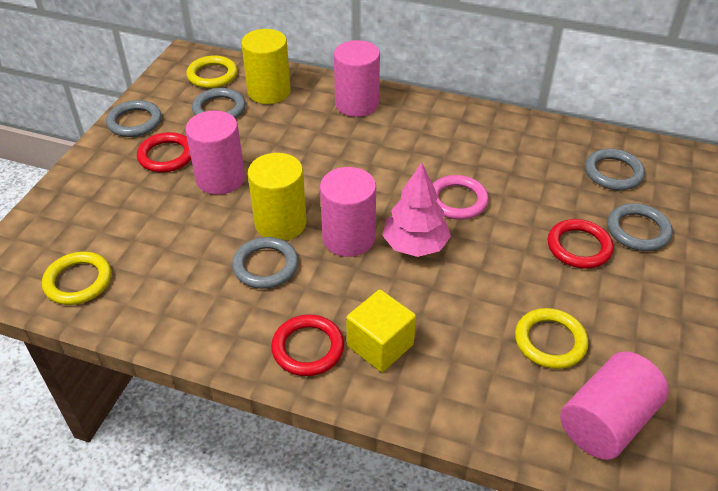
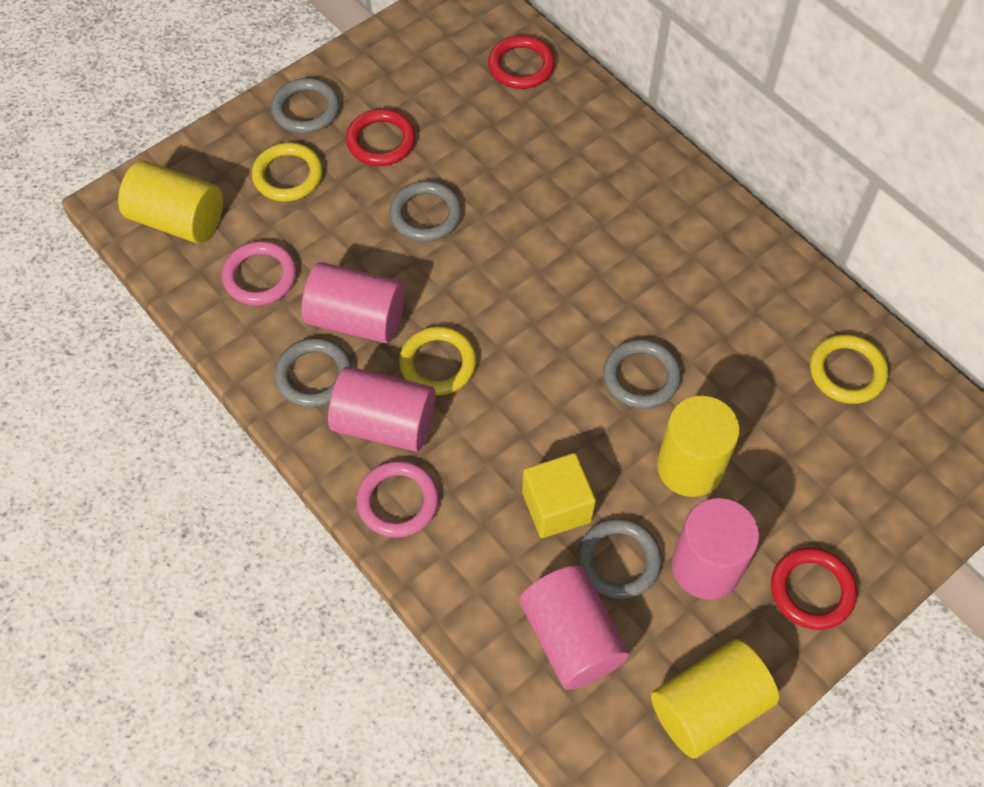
pink ring: [433,175,489,220] = 1 -> [222,241,297,306] [356,461,439,538] = 2
pink tree: [382,163,451,257] = 1 -> none = 0
yellow cylinder: [241,29,291,104] [248,153,307,241] = 2 -> [118,160,223,243] [651,639,779,759] [657,396,740,497] = 3

